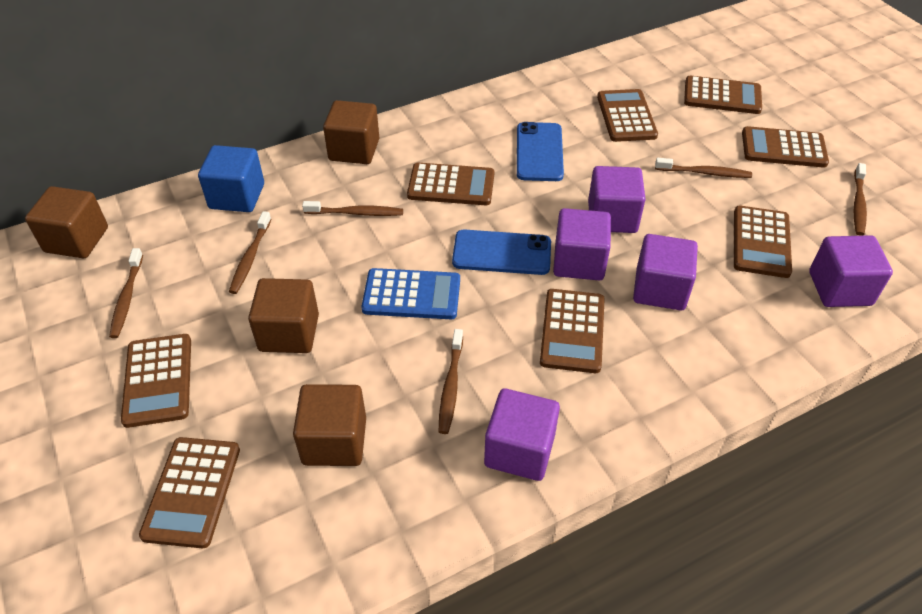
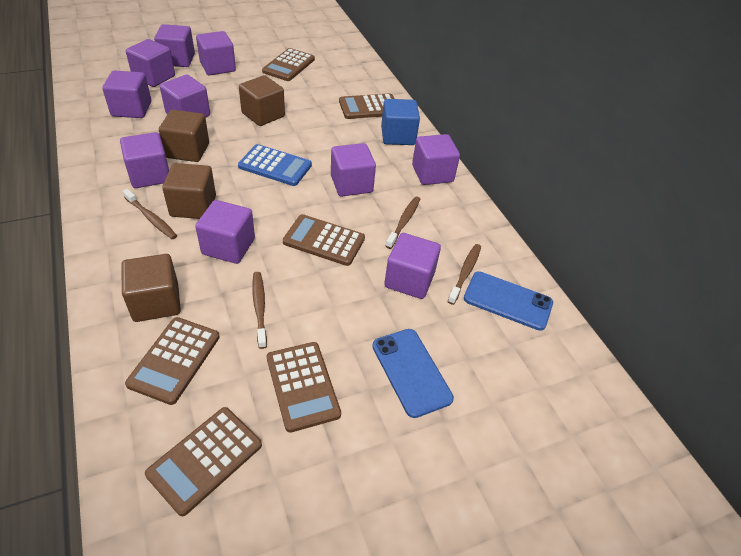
brown calculator: [121,334,191,428] [139,437,240,548] [407,163,495,205] [540,289,605,373] [597,89,658,142] [684,76,762,114] [734,206,792,278] [742,126,829,168] = 8 -> [125,317,220,405] [145,407,262,516] [262,48,315,81] [267,342,341,433] [283,214,365,266] [339,93,394,119] = 6
brown toothbrush: [109,248,143,338] [229,211,271,294] [302,201,403,216] [439,329,463,434] [655,158,752,178] [854,163,867,236] = 6 -> [122,189,177,239] [252,272,267,349] [386,196,420,249] [447,244,481,305] = 4
purple cube: [484,388,560,481] [553,208,611,280] [588,166,646,233] [633,234,698,310] [809,235,893,307] = 5 -> [102,70,151,118] [120,132,169,188] [126,39,175,87] [154,24,195,67] [160,75,210,118] [195,200,255,264] [196,31,236,75] [331,143,376,197] [384,233,441,299] [412,134,460,185] = 10

